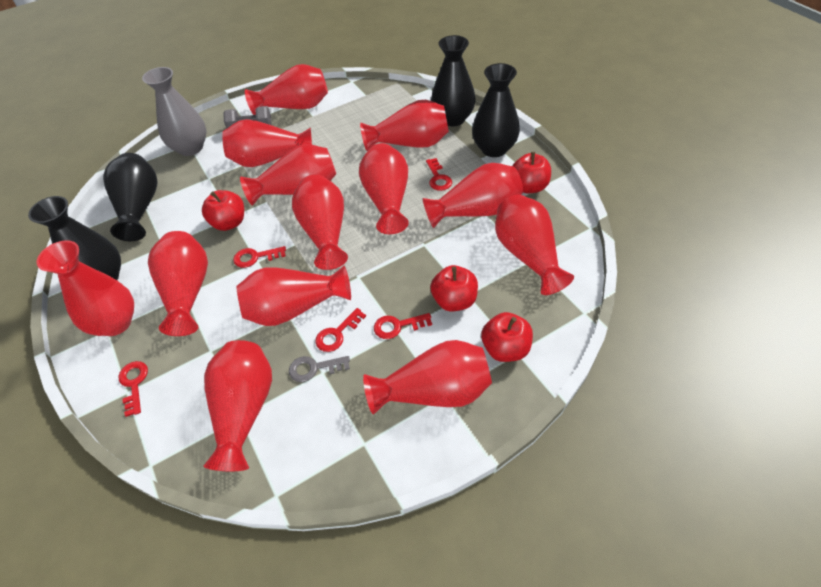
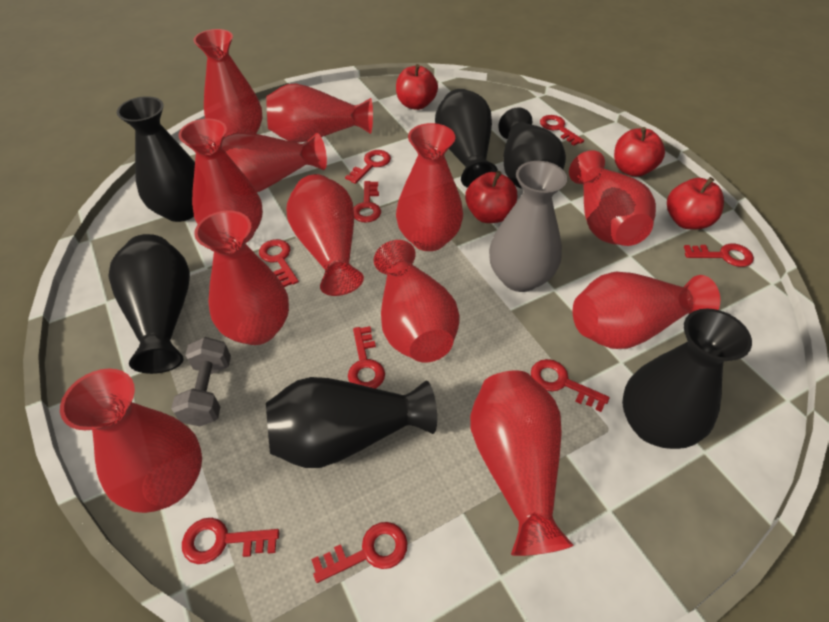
black vase: [28,196,121,280] [103,153,158,241] [431,35,476,126] [472,63,520,157] = 4 -> [108,234,190,374] [117,96,195,222] [266,377,437,468] [435,89,498,188] [498,107,566,189] [622,309,752,449] = 6
grey key: [289,356,350,382] = 1 -> none = 0
red key: [118,361,148,417] [233,246,286,268] [315,308,366,352] [374,313,432,339] [426,158,452,191] = 5 -> [182,518,279,564] [259,239,299,287] [311,522,408,583] [345,150,391,184] [348,326,385,389] [353,181,381,223] [531,359,610,412] [540,115,584,146] [684,244,754,267] = 9
red vase: [36,240,134,336] [148,231,208,336] [204,340,272,471] [222,119,312,167] [236,266,351,326] [240,144,336,206] [245,64,328,115] [292,175,348,270] [359,143,409,234] [360,100,449,151] [363,340,492,415] [422,163,523,228] [495,194,574,295] = 13 -> [60,369,202,513] [178,119,263,243] [193,29,262,135] [194,210,289,345] [222,132,327,192] [266,83,373,143] [286,174,364,296] [374,240,460,363] [396,123,463,251] [470,371,573,556] [569,150,656,246] [573,272,720,349] = 12

